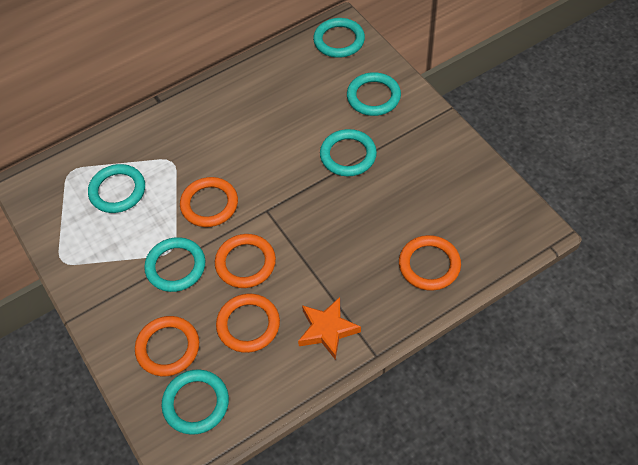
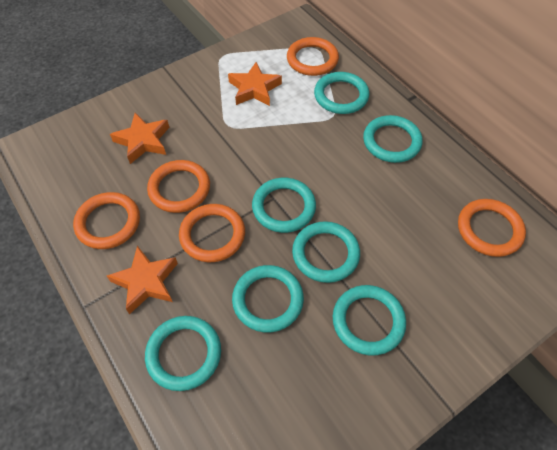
orange star: [298,297,361,360] = 1 -> [107,246,178,314] [110,113,170,164] [228,62,282,106] = 3
turquoise ring: [88,164,145,213] [144,237,205,292] [162,369,229,435] [313,18,365,58] [320,129,377,176] [347,72,401,116] = 6 -> [145,316,221,391] [232,265,304,333] [252,178,316,233] [292,221,360,283] [314,72,369,114] [333,285,406,355] [363,115,423,163] = 7

